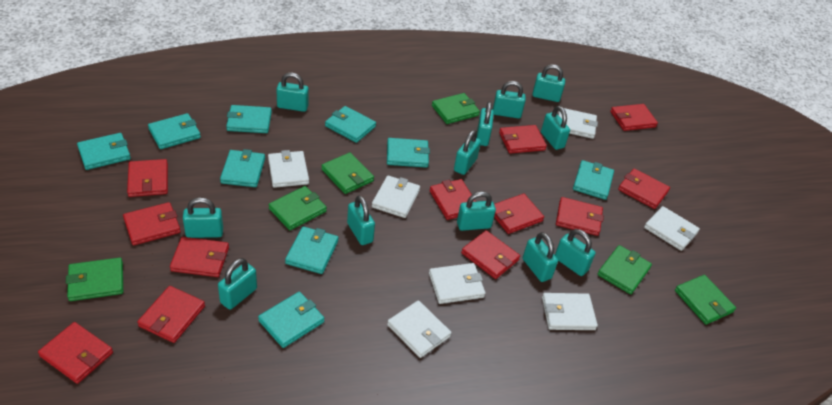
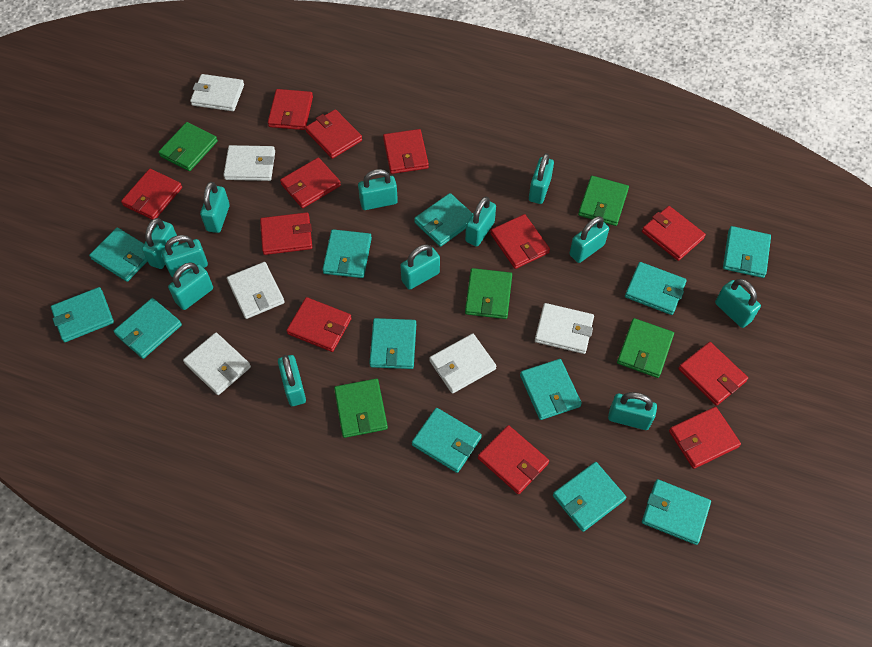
green wallet: [66,258,123,301] [269,186,327,230] [321,152,374,194] [432,93,480,124] [597,245,652,294] [675,275,736,325] = 6 -> [158,122,218,171] [334,379,388,438] [465,268,512,319] [578,176,629,226] [617,318,674,378] = 5
turquoise wallet: [77,133,131,170] [148,113,201,149] [220,149,265,187] [226,105,272,133] [258,292,324,348] [285,226,338,274] [325,106,376,143] [387,138,430,168] [573,160,614,200] = 9 -> [51,287,114,342] [89,228,147,282] [114,298,182,359] [323,229,372,278] [369,318,416,369] [412,408,482,473] [414,193,473,247] [520,359,582,420] [553,462,626,532] [625,262,687,315] [642,479,711,545] [723,226,771,278] = 12
white wallet: [268,150,309,188] [372,176,420,218] [387,300,451,358] [429,263,486,304] [542,293,598,330] [558,108,598,139] [644,206,700,251] = 7 -> [183,333,251,395] [190,74,244,111] [223,145,275,181] [227,262,285,319] [429,334,496,394] [535,303,594,354] = 6

